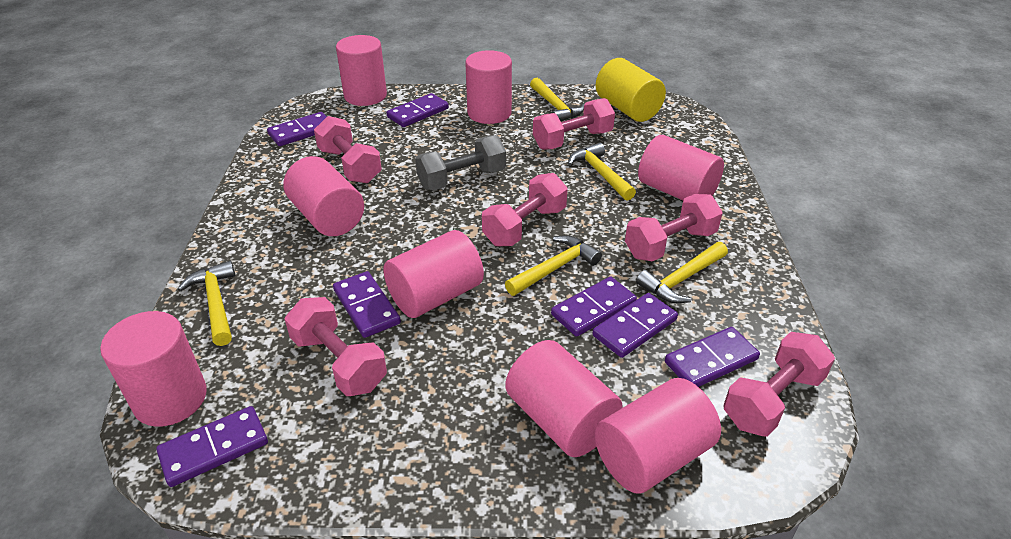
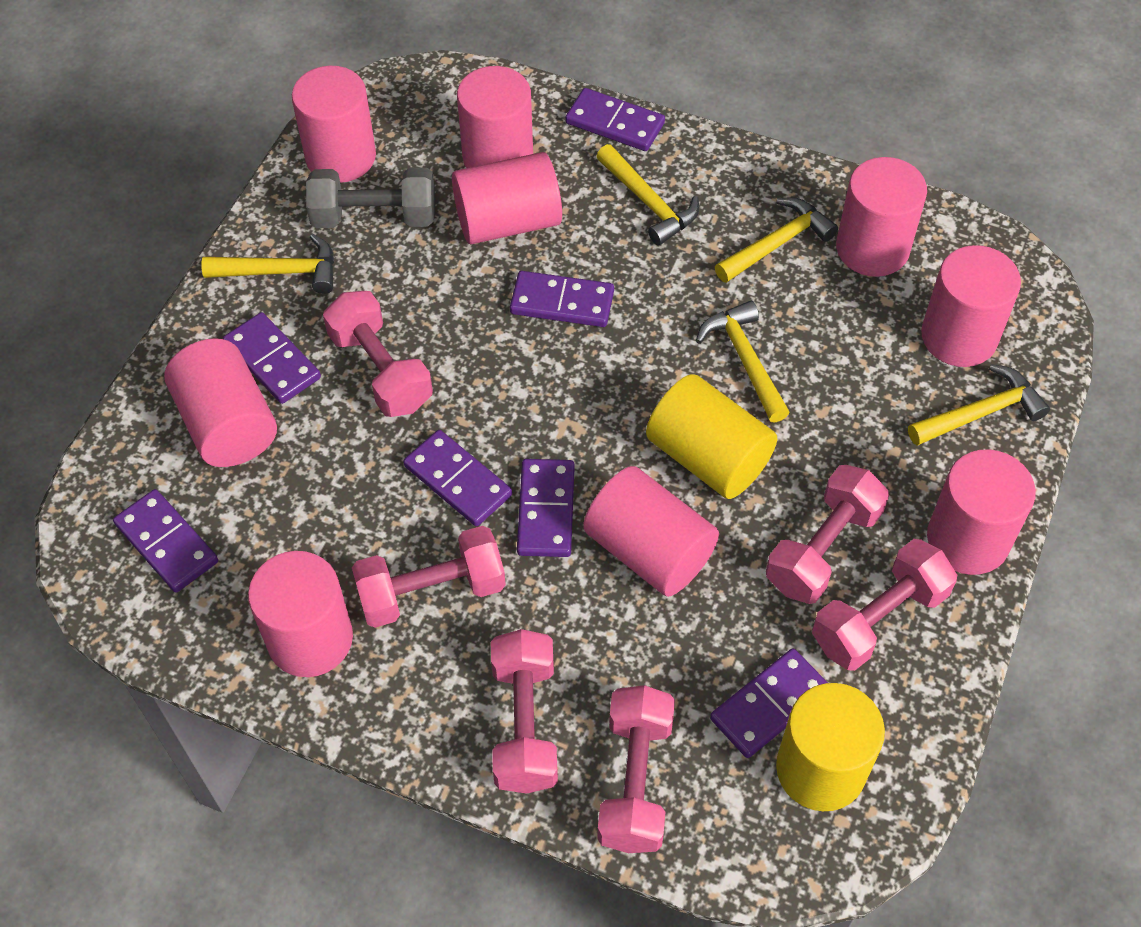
pink cylinder: [100,311,207,427] [283,156,364,236] [336,35,387,106] [383,230,484,318] [465,50,512,124] [505,340,623,457] [594,378,721,494] [638,135,724,201] = 8 -> [164,338,277,467] [248,551,353,677] [292,66,376,183] [452,152,562,244] [457,66,533,168] [583,466,719,597] [836,157,927,277] [921,245,1021,367] [927,449,1036,575] = 9
yellow cylinder: [596,58,666,122] = 1 -> [646,374,777,499] [776,683,885,811] = 2

